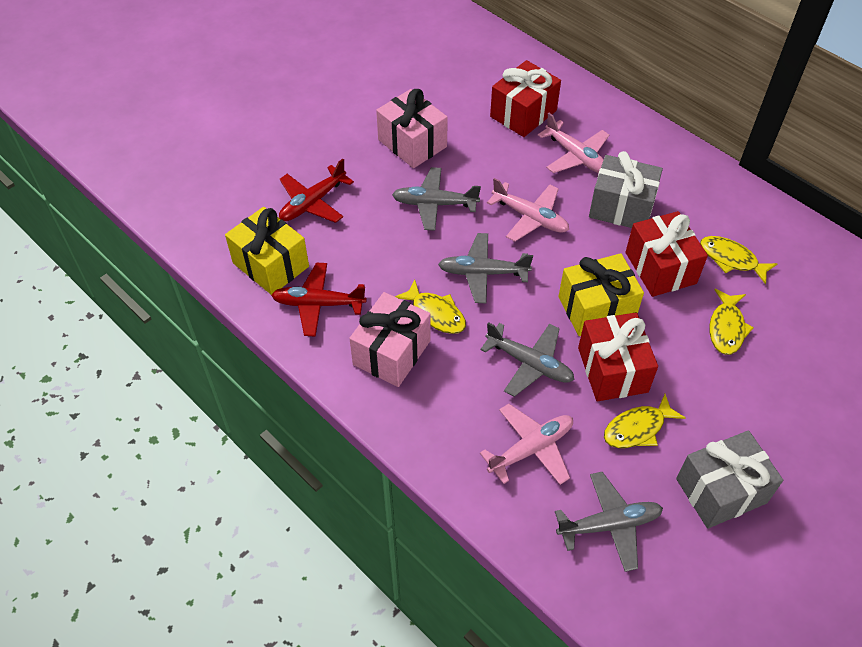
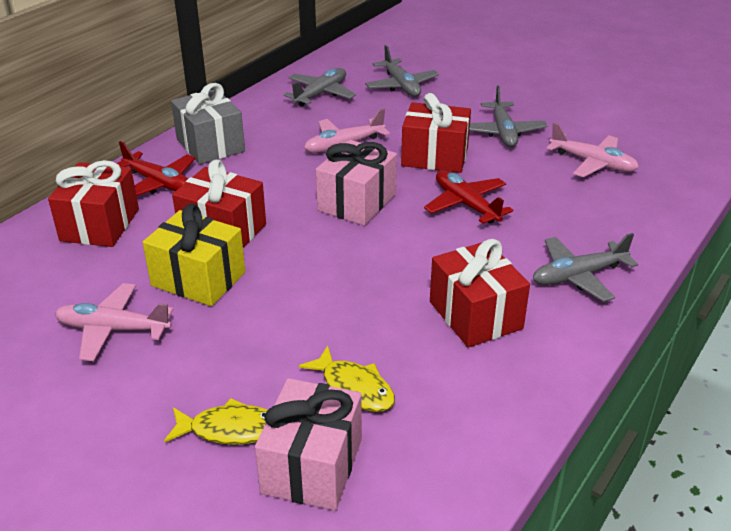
grey gift: [589,151,663,228] [676,430,783,529] = 2 -> [171,83,245,165] = 1
red gift: [490,60,561,137] [578,312,658,401] [626,211,708,297] = 3 -> [48,160,139,247] [172,159,266,247] [401,93,471,173] [430,239,530,348] = 4
yellow fish: [395,280,466,334] [604,394,685,448] [700,236,777,285] [709,289,754,355] = 4 -> [164,398,268,445] [299,346,395,412] = 2
yellow gift: [225,207,309,295] [558,253,644,336] = 2 -> [142,204,245,306] = 1

